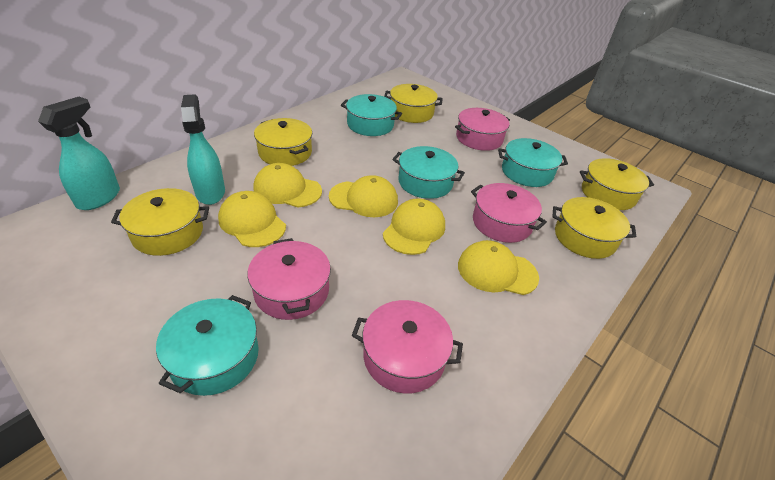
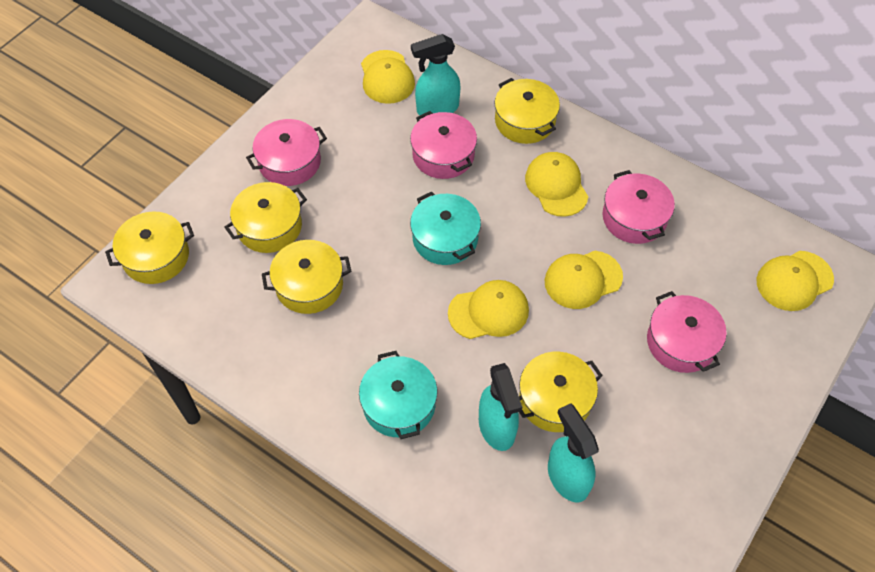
turquoise pot: [156,295,259,396] [341,94,402,136] [392,146,465,199] [498,138,568,187] = 4 -> [359,351,437,439] [410,192,481,265] = 2
turquoise spray bottle: [38,97,120,210] [181,94,225,205] = 2 -> [411,34,460,115] [479,363,522,451] [548,403,599,502] = 3

